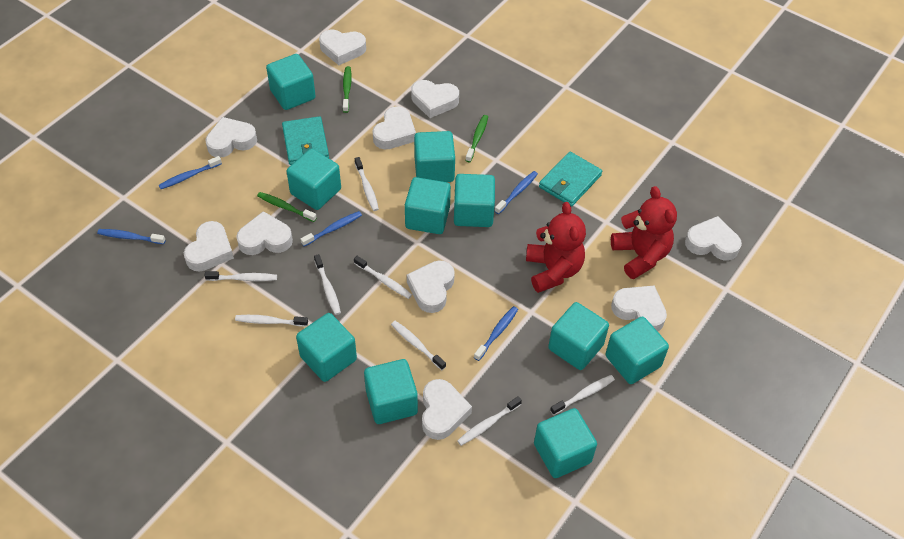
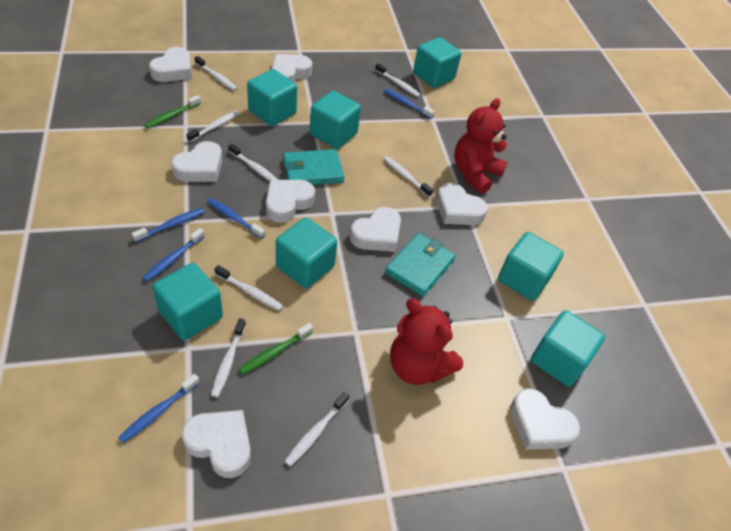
green toothbrush: [257,192,317,222] [343,66,352,113] [465,115,488,162] = 3 -> [144,95,201,128] [238,323,313,375] = 2
turquoise cube: [266,54,316,110] [286,149,341,210] [296,313,357,382] [364,359,418,424] [405,177,451,234] [414,131,455,182] [454,174,495,227] [534,408,597,478] [548,302,609,370] [605,317,669,384] = 10 -> [152,263,223,340] [247,69,297,126] [276,217,337,289] [310,91,361,149] [413,37,461,88] [498,232,564,301] [531,310,605,387] = 7
white heart: [184,221,234,272] [205,117,257,158] [236,211,293,255] [319,29,366,65] [373,106,416,149] [407,261,455,313] [411,80,459,118] [422,379,472,440] [611,285,667,331] [685,216,742,261] = 10 -> [149,47,192,82] [171,141,222,182] [182,410,251,478] [266,180,315,223] [272,54,312,83] [350,207,401,252] [436,183,488,225] [510,388,580,450] = 8

